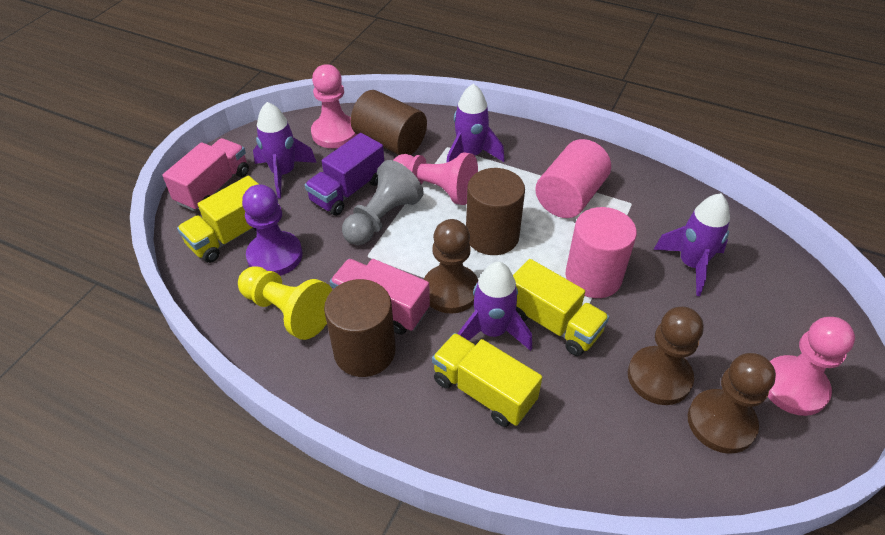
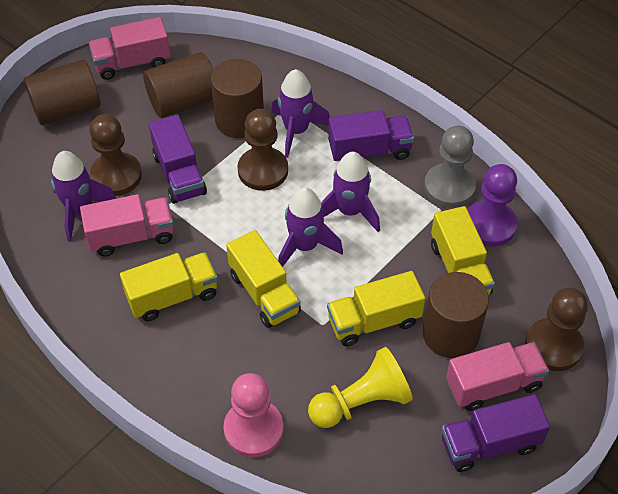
brown cylinder: [324,279,396,377] [351,90,427,155] [466,168,525,255] = 3 -> [24,60,100,125] [143,52,213,118] [211,59,264,138] [423,272,489,358] = 4
pink cylinder: [535,139,611,218] [565,207,637,298] = 2 -> none = 0
pink pawn: [311,64,357,148] [393,152,478,205] [767,317,855,416] = 3 -> [223,373,284,457] = 1
pink truck: [162,138,249,211] [330,259,430,335] = 2 -> [80,194,174,257] [89,17,171,80] [446,342,549,411] = 3
purple truck: [305,133,384,216] = 1 -> [149,114,207,204] [328,110,414,161] [441,394,550,472] = 3
yellow truck: [177,176,258,263] [432,333,542,427] [513,259,609,356] = 3 -> [120,252,218,321] [226,230,301,328] [327,271,425,346] [431,206,495,295] = 4

